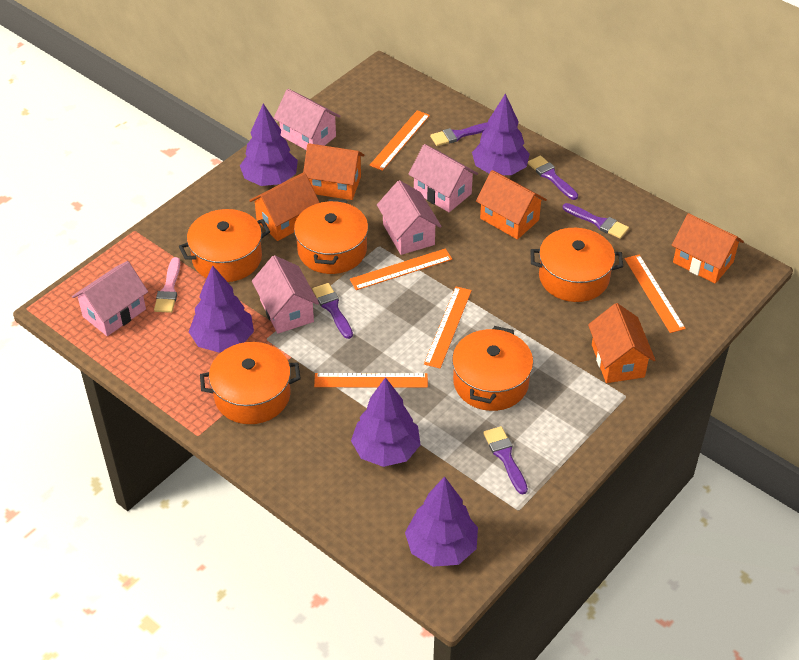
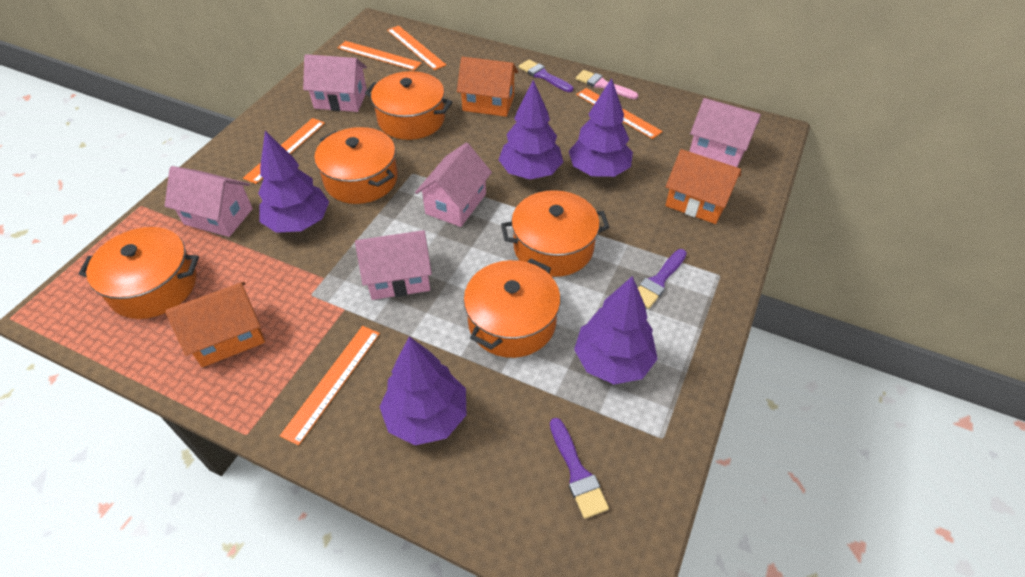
orange house: [249,172,320,241] [303,143,365,200] [476,170,547,240] [588,303,655,383] [672,213,744,284] = 5 -> [165,282,265,367] [457,57,518,117] [665,149,741,224] = 3
purple brush: [312,283,353,339] [430,122,489,146] [483,426,528,494] [528,155,578,200] [562,203,629,239] = 5 -> [519,59,573,92] [550,418,609,519] [638,249,687,309] = 3

